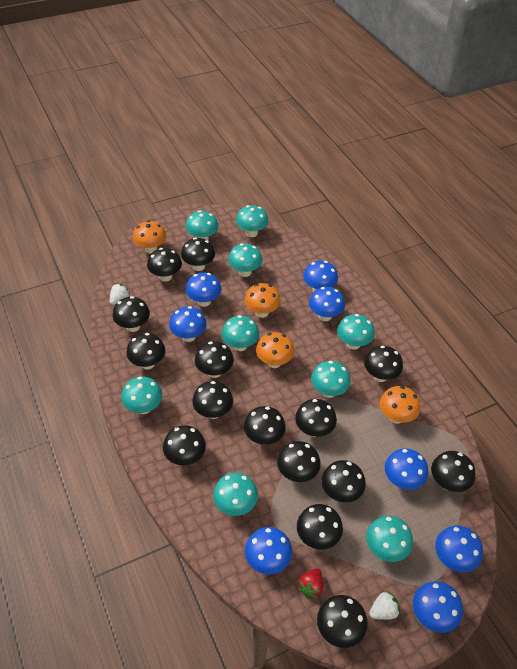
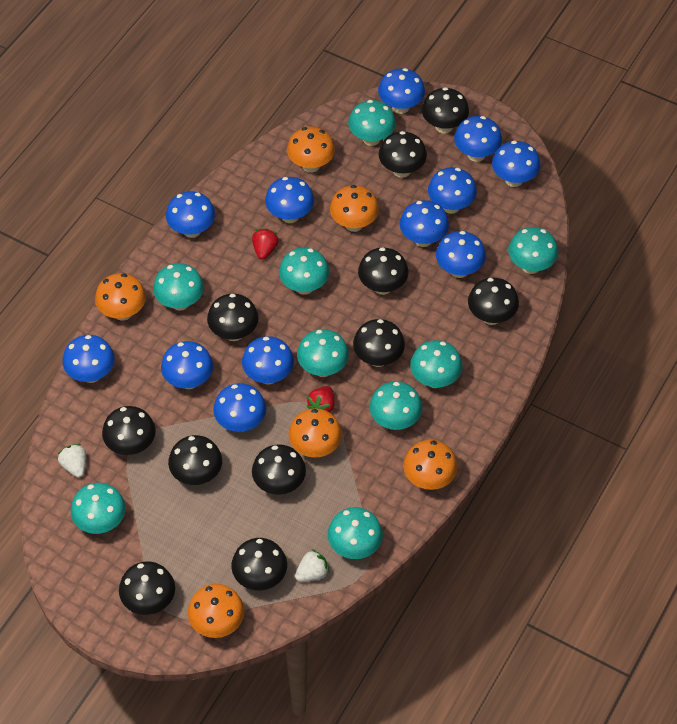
black mushroom: [113,296,150,332] [126,333,165,370] [147,248,182,282] [163,425,206,465] [181,238,215,271] [192,381,233,419] [195,341,234,378] [244,406,286,445] [277,441,321,482] [295,399,337,437] [297,504,343,550] [317,595,368,648] [322,460,366,502] [364,345,403,382] [431,451,475,492] = 15 -> [102,406,156,455] [119,561,175,615] [168,435,222,485] [207,294,259,341] [231,538,287,590] [252,444,306,495] [353,319,405,367] [358,247,408,295] [379,131,427,178] [422,87,469,133] [468,278,519,325] = 11
blue mushroom: [169,306,207,342] [186,272,221,307] [245,527,292,574] [303,261,338,292] [309,287,345,321] [385,448,428,490] [413,581,463,633] [435,526,483,573] = 8 -> [63,335,115,383] [161,341,213,389] [166,191,215,238] [213,383,266,432] [242,336,294,384] [265,177,314,223] [378,68,425,114] [399,200,449,247] [428,167,477,214] [436,231,486,278] [454,116,502,162] [492,141,540,187] = 12
orange mushroom: [133,220,166,254] [245,283,281,318] [256,332,294,368] [380,386,421,424] = 4 -> [95,273,146,321] [188,584,245,638] [287,127,335,173] [289,408,342,458] [330,185,379,232] [403,440,457,490] = 6
red strawberry: [297,568,323,599] = 1 -> [252,229,279,260] [306,386,334,412] = 2

